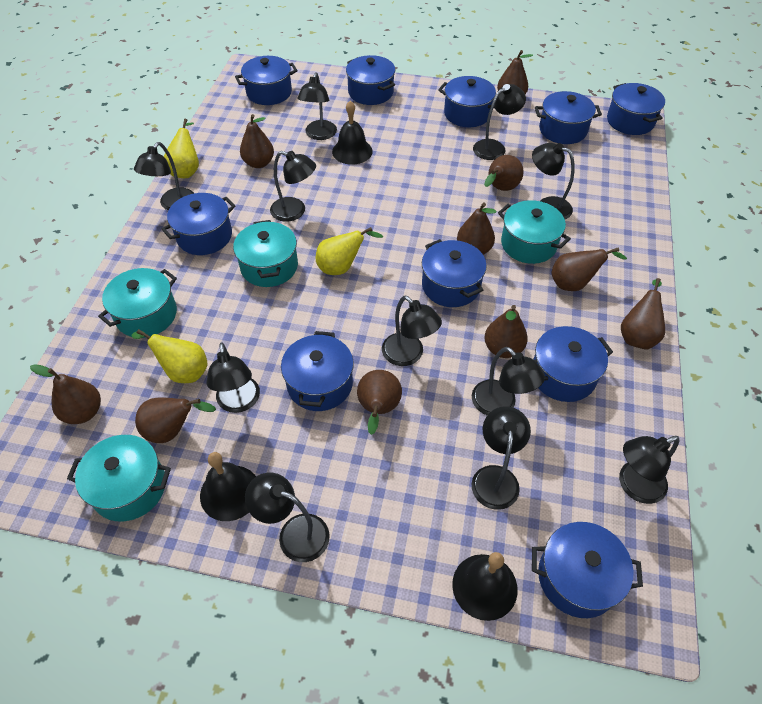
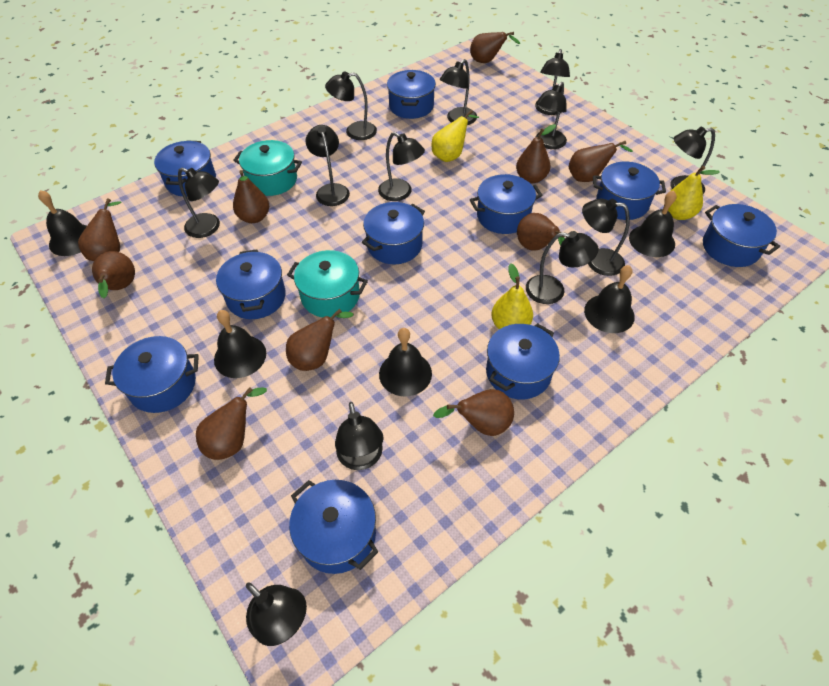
black bell: [200,452,256,521] [332,101,373,165] [452,552,518,621] = 3 -> [38,190,87,256] [214,310,266,378] [379,328,432,396] [584,265,635,333] [629,190,676,257] = 5
black lamp: [134,142,194,210] [206,342,260,413] [245,473,330,562] [270,151,316,222] [297,72,337,140] [382,296,442,366] [472,347,545,415] [472,406,531,510] [473,84,526,160] [532,143,574,219] [619,436,680,504] = 11 -> [178,168,220,238] [246,583,307,646] [305,125,350,206] [325,71,377,140] [335,402,384,470] [378,132,425,201] [440,59,477,125] [526,231,599,304] [535,49,570,115] [536,82,567,149] [582,199,630,276] [671,127,715,194] = 12
turquoise pot: [67,435,171,521] [98,268,177,338] [233,220,298,287] [498,200,571,264] = 4 -> [233,140,302,196] [287,250,368,317] = 2

